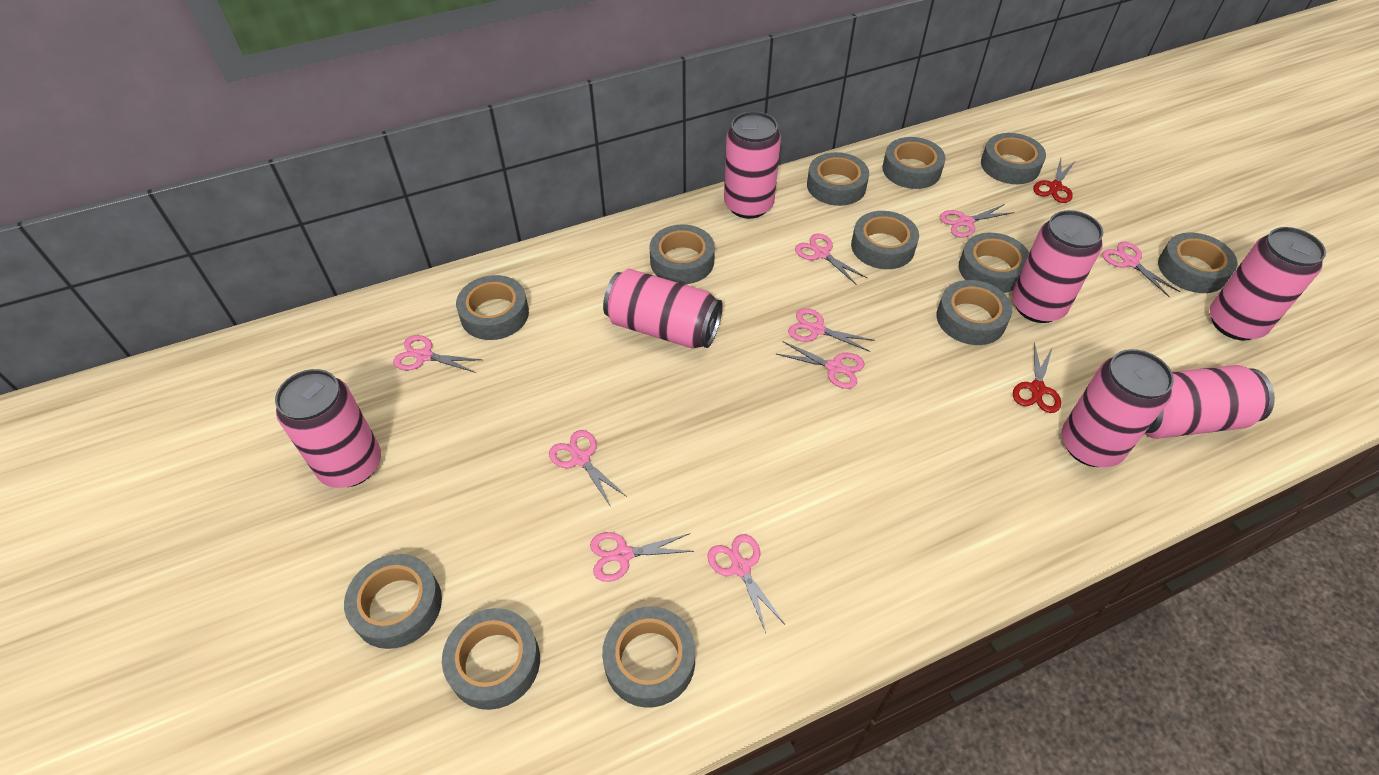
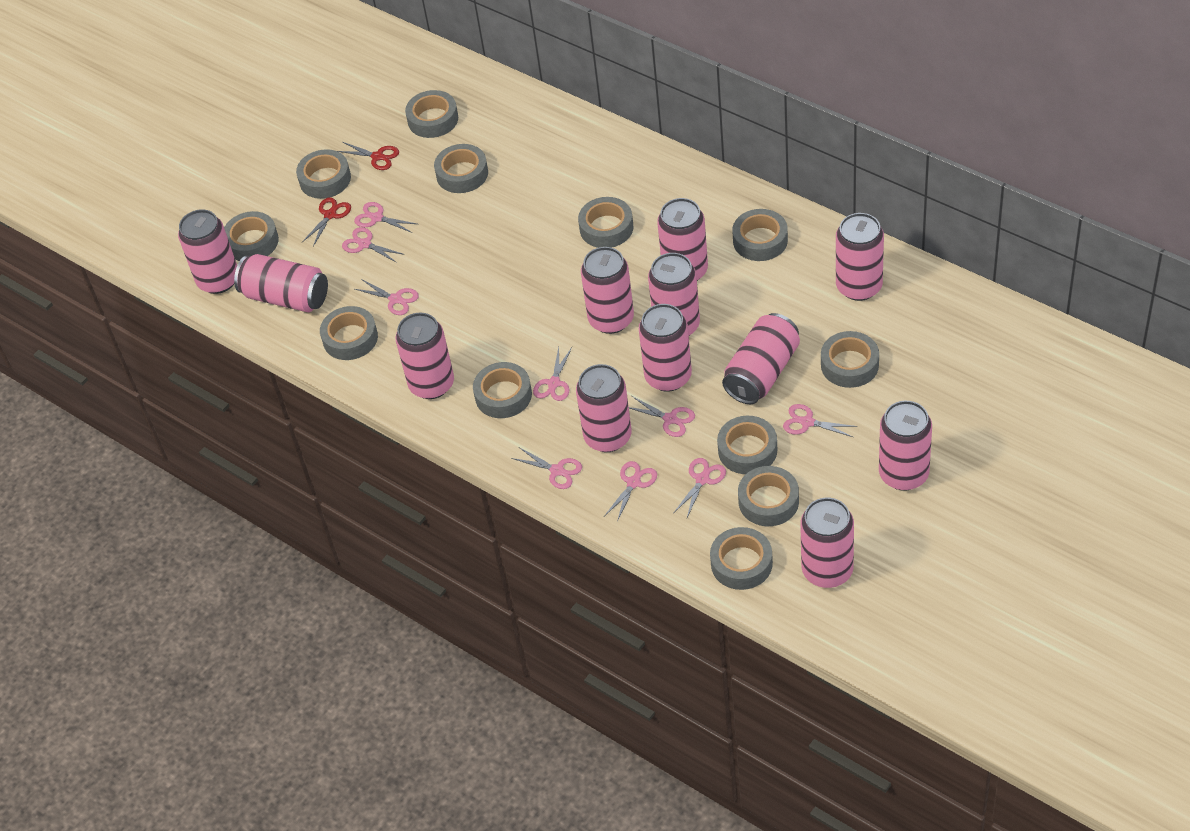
pink can: [275,369,381,488] [603,269,723,349] [724,111,781,219] [1012,210,1103,323] [1061,349,1174,467] [1144,365,1275,439] [1210,227,1326,341] = 7 -> [178,209,237,294] [234,254,328,312] [396,313,454,399] [576,364,632,452] [581,247,634,334] [639,304,692,392] [648,253,700,336] [657,198,708,281] [722,313,800,404] [800,498,854,588] [836,213,884,301] [879,401,932,491] = 12

